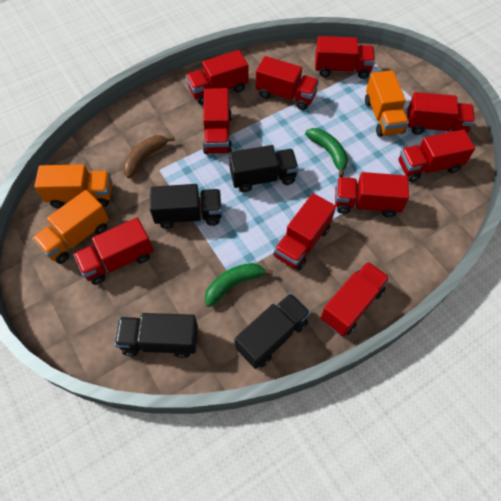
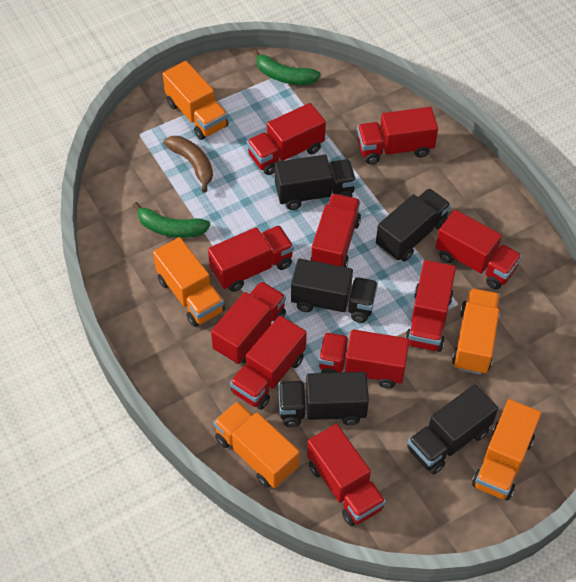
black truck: [115,313,198,358] [150,184,222,229] [229,145,299,192] [235,293,311,369] = 4 -> [275,155,356,210] [279,372,369,427] [291,259,378,323] [376,188,451,262] [407,384,498,474] = 5
orange truck: [32,190,109,264] [35,164,112,208] [365,70,409,137] = 3 -> [153,237,225,327] [163,61,228,140] [213,401,299,488] [452,288,500,375] [472,399,541,501] = 5

